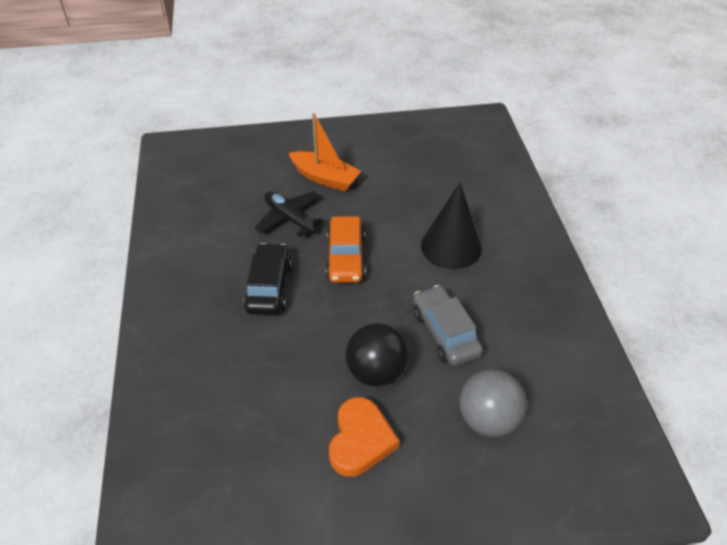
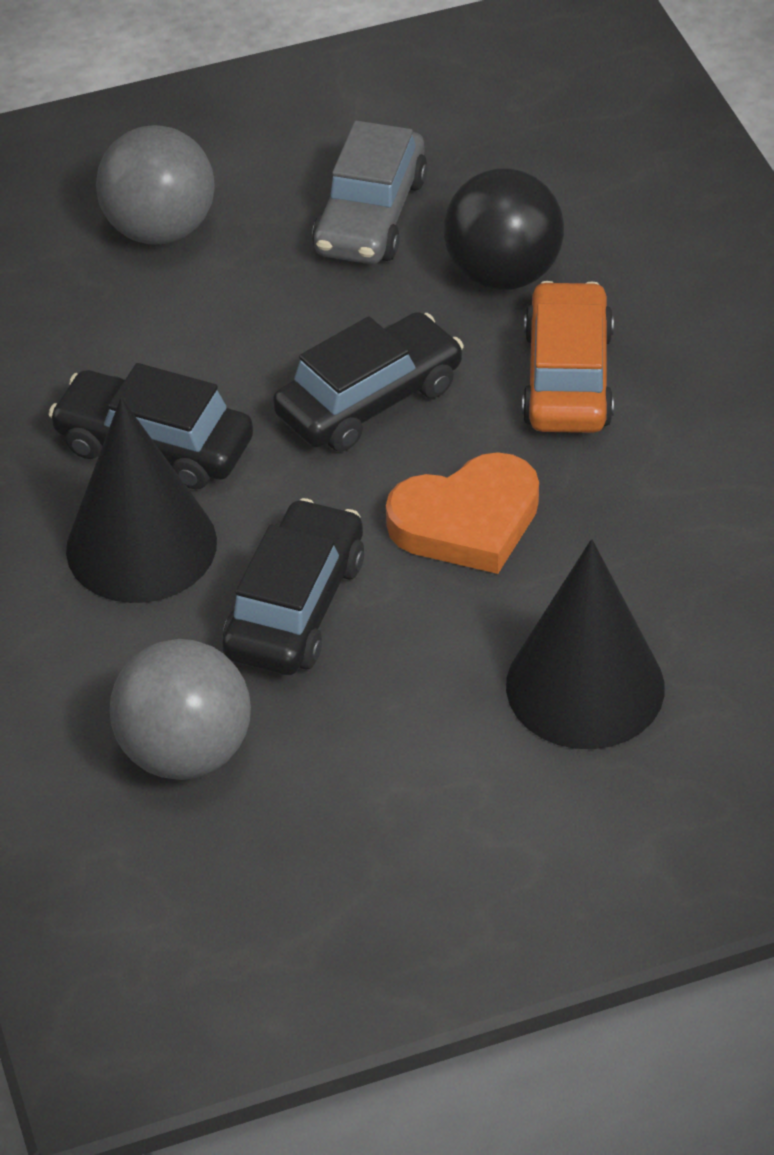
black car: [243,243,292,315] = 1 -> [48,363,253,490] [222,498,364,675] [273,312,464,451] = 3
black cone: [421,183,482,269] = 1 -> [66,398,217,603] [506,539,665,749] = 2
black plane: [254,191,324,237] = 1 -> none = 0
grey ball: [459,369,527,437] = 1 -> [96,125,215,245] [110,639,251,780] = 2
orange boat: [289,113,361,191] = 1 -> none = 0

